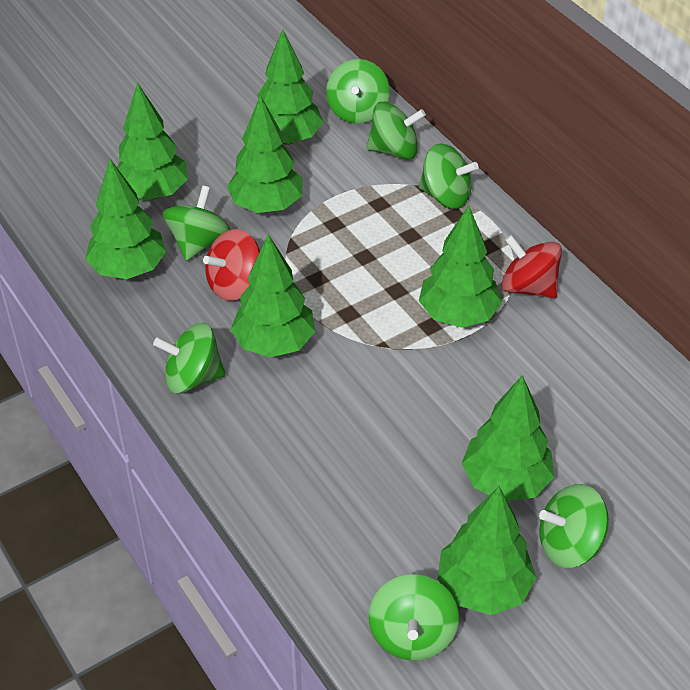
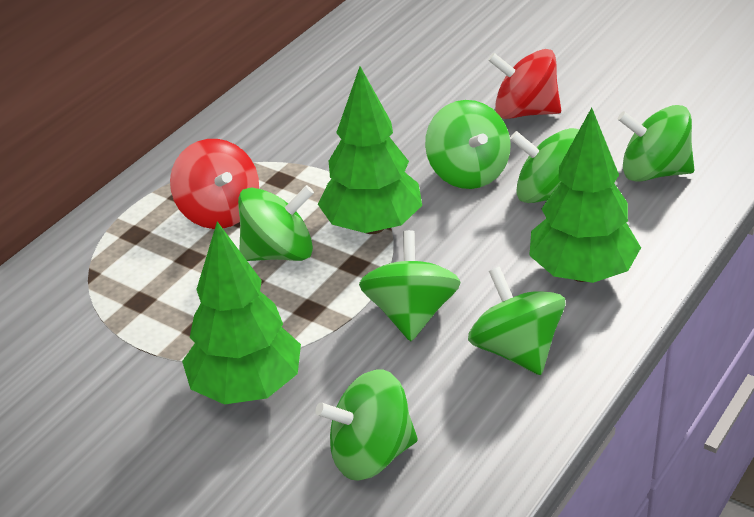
green tree: [85,159,166,279] [117,83,188,200] [227,95,303,213] [231,234,316,358] [257,29,323,145] [419,205,502,328] [438,486,536,615] [462,375,554,501] = 8 -> [182,221,301,405] [318,66,422,234] [529,108,641,283] = 3

